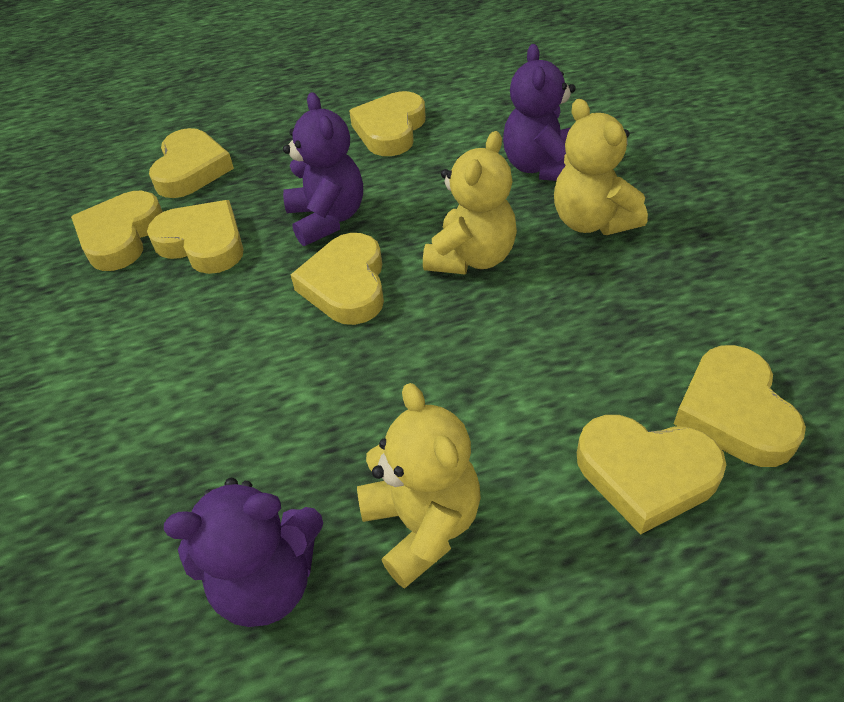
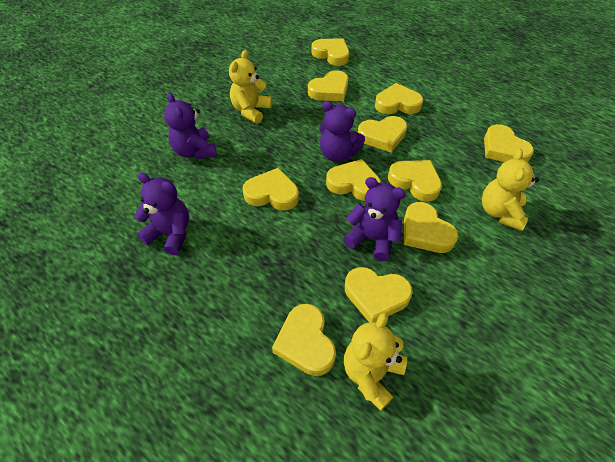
purple teddy bear: [164,478,323,627] [283,92,363,246] [503,44,576,181] = 3 -> [134,173,189,255] [164,93,217,160] [319,101,365,162] [343,177,406,261] = 4
yellow heart: [71,191,163,271] [147,200,244,274] [149,128,234,198] [291,233,384,325] [349,91,426,156] [577,415,726,535] [674,345,806,467] = 7 -> [242,168,299,210] [272,304,336,376] [308,70,348,101] [311,38,349,66] [326,159,381,201] [345,267,413,322] [358,116,407,152] [375,83,423,114] [388,160,442,202] [404,202,458,253] [484,124,534,162] = 11

